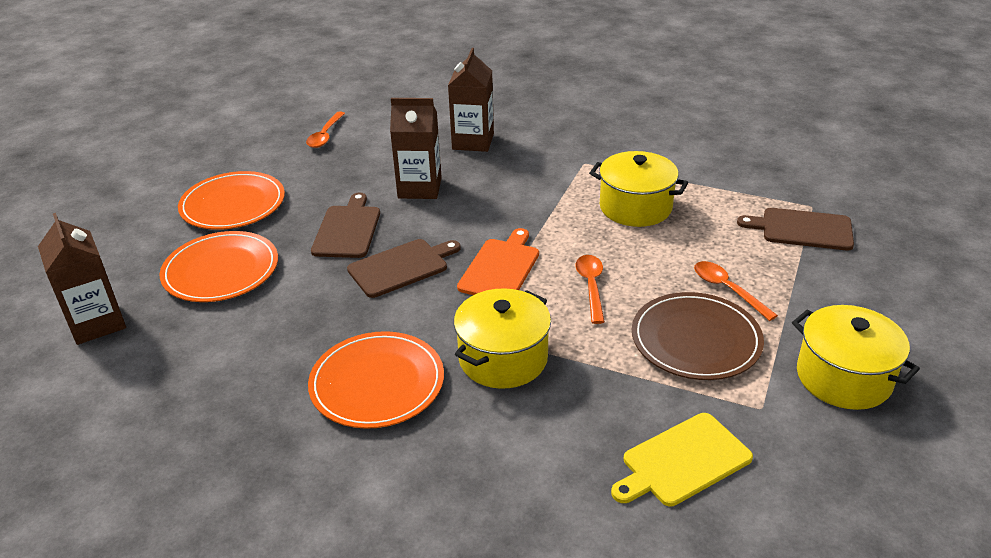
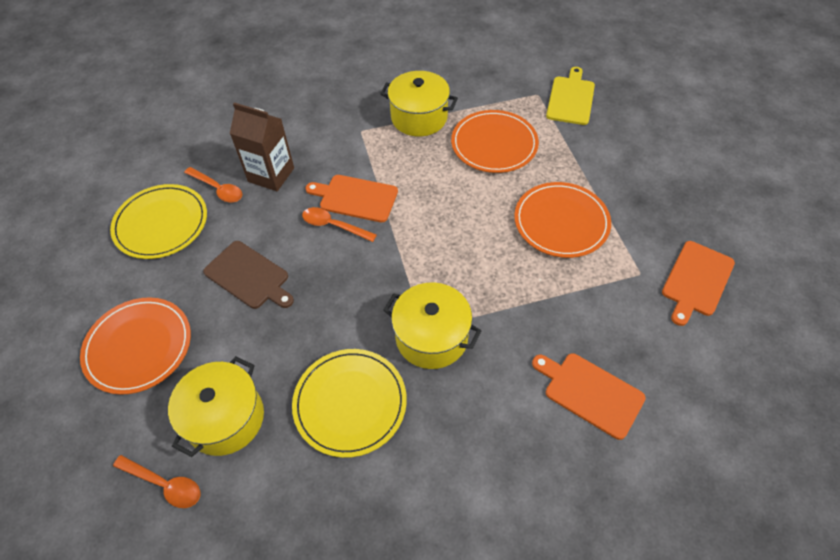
brown carton: [38,213,126,345] [390,98,442,199] [448,48,494,152] = 3 -> [230,103,294,191] = 1
brown cutting board: [311,193,380,258] [347,239,461,298] [737,208,854,251] = 3 -> [203,241,294,309] = 1
brown plate: [632,292,764,380] = 1 -> none = 0
orange cutting board: [457,228,539,295] = 1 -> [306,175,398,222] [532,353,646,440] [662,241,735,326] = 3
yellow plate: none = 0 -> [110,184,207,259] [292,349,407,458] = 2

